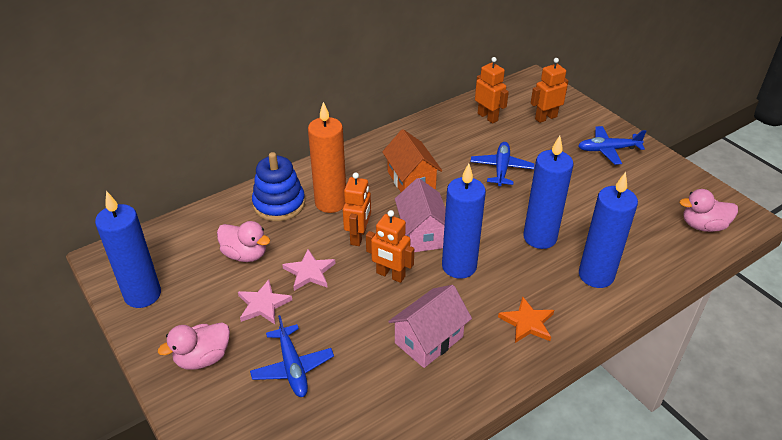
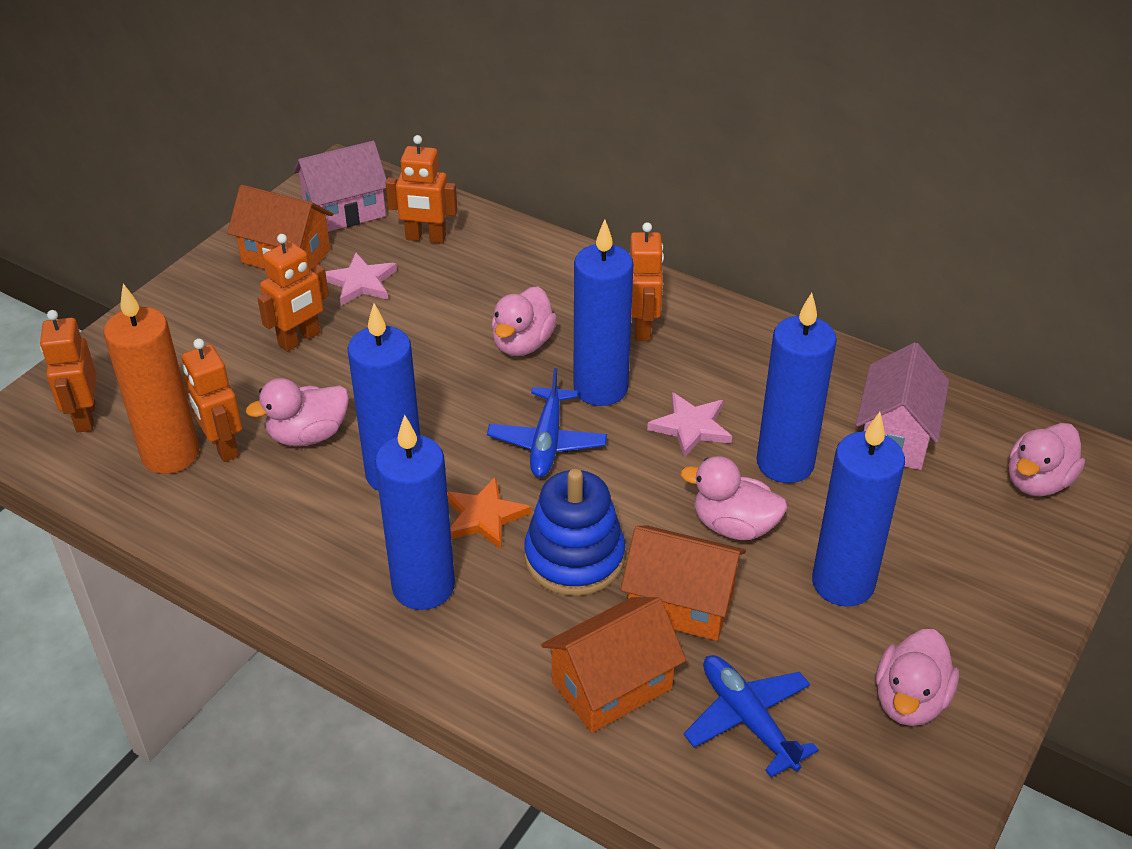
blue candle: [95,191,161,308] [442,163,486,279] [523,136,573,249] [579,172,638,288] = 4 -> [347,303,420,491] [375,415,455,610] [573,219,633,406] [757,293,837,483] [812,412,905,607] = 5
blue plane: [250,315,334,397] [470,142,535,186] [578,126,646,165] = 3 -> [487,368,607,478] [684,655,818,777] = 2
orange house: [382,129,442,192] = 1 -> [227,185,333,270] [541,597,686,733] [621,525,746,641] = 3
orange robot: [343,173,371,246] [366,210,414,283] [475,57,509,123] [531,58,569,123] = 4 -> [40,310,96,432] [182,339,242,462] [257,234,329,352] [385,135,457,243] [630,222,664,341] = 5
pink duck: [158,322,230,370] [217,221,271,262] [679,189,738,232] = 3 -> [246,378,349,446] [492,286,557,356] [680,456,787,540] [876,629,959,726] [1009,423,1085,496] = 5

